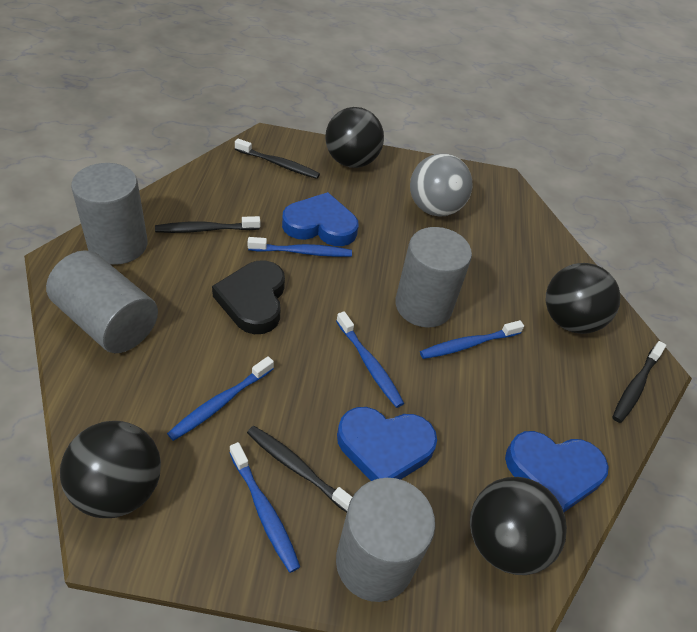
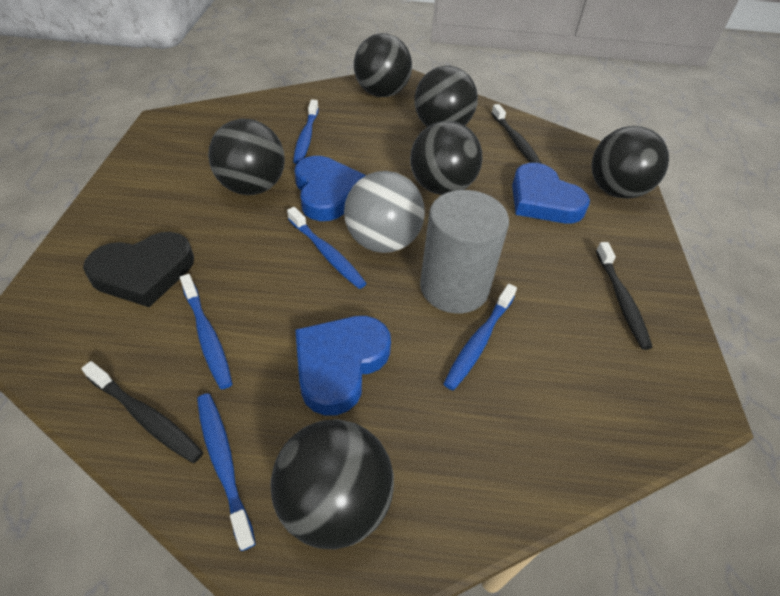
black ball: [60,421,161,518] [325,107,384,168] [470,477,567,575] [546,263,621,334] = 4 -> [208,119,285,195] [270,419,394,549] [354,33,412,97] [410,121,482,195] [414,66,478,127] [591,126,669,199] = 6
black toothbrush: [155,216,260,233] [235,138,320,179] [247,426,352,513] [612,341,666,423] = 4 -> [81,361,203,463] [491,104,542,164] [596,242,653,350] = 3
grey cylinder: [46,250,158,353] [71,163,148,265] [336,478,435,602] [395,227,472,328] = 4 -> [420,190,509,313] = 1

